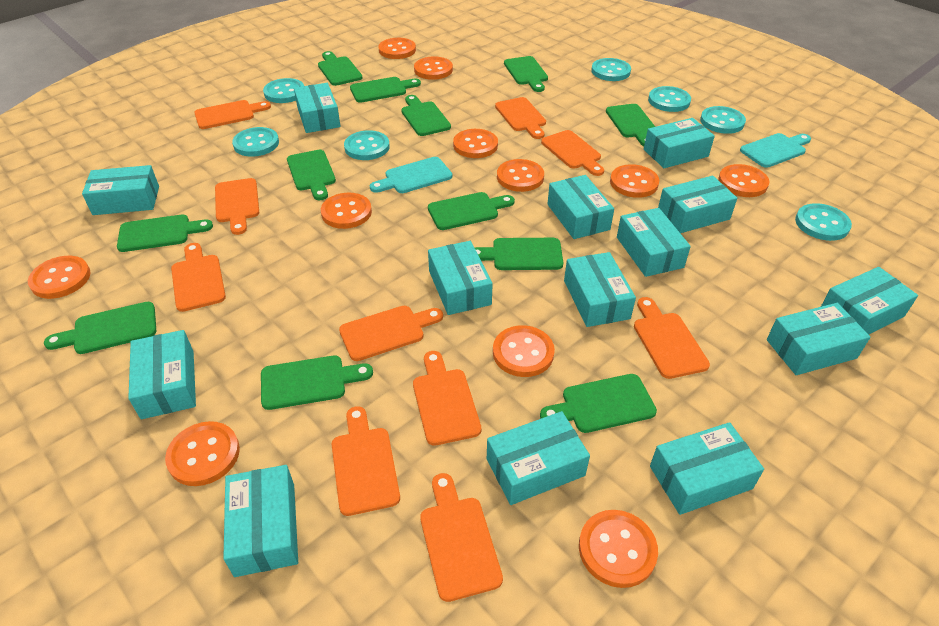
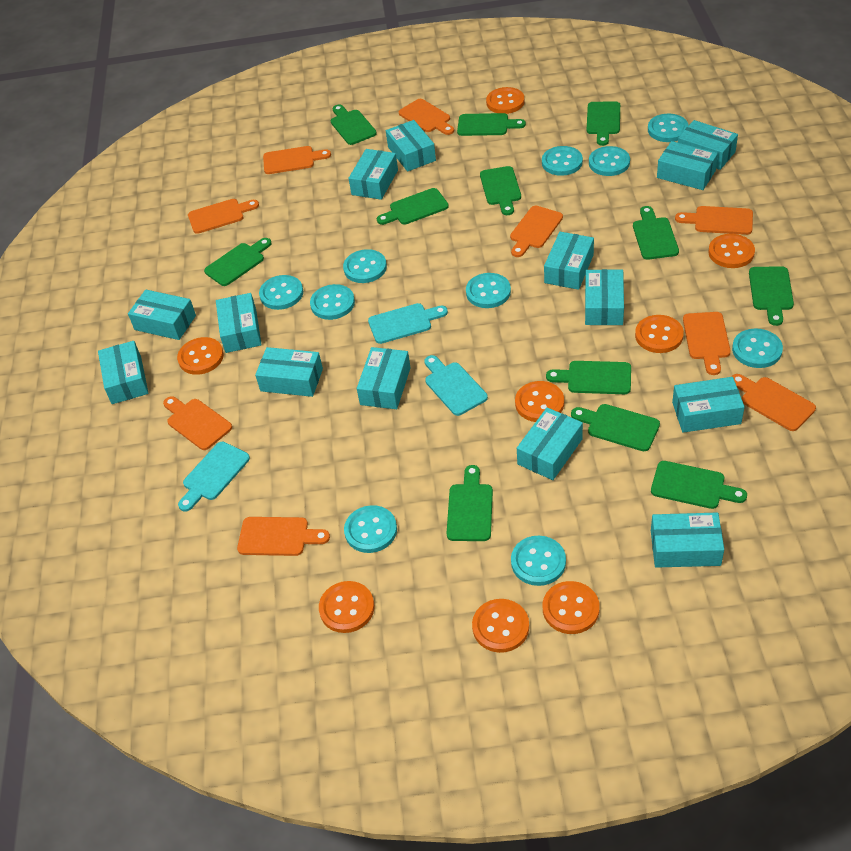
orange button: [28,256,91,299] [165,421,240,486] [321,193,372,229] [378,38,416,59] [414,56,453,80] [453,129,498,158] [493,325,555,377] [497,159,544,192] [579,510,658,588] [610,164,659,198] [718,164,769,197] = 11 -> [177,337,224,375] [319,581,374,633] [472,599,529,653] [486,87,524,114] [515,381,564,422] [543,581,600,634] [635,315,684,353] [708,234,755,268] = 8
orange cutting board: [171,243,226,312] [194,100,271,129] [215,178,259,235] [332,406,400,516] [339,306,443,361] [413,351,481,446] [420,473,503,602] [495,97,546,139] [541,130,604,176] [634,297,710,379] = 10 -> [163,396,232,450] [188,199,259,234] [237,517,330,556] [263,146,331,174] [399,99,454,135] [510,206,563,257] [675,206,753,235] [683,312,731,375] [731,374,816,431] = 9
turquoise button: [232,127,279,157] [263,78,304,103] [344,130,390,160] [591,58,631,81] [648,86,691,112] [700,106,746,134] [795,203,852,241] = 7 -> [259,275,303,310] [310,284,355,320] [343,249,387,283] [344,505,397,553] [466,273,511,308] [511,536,566,586] [542,146,583,176] [589,146,630,176] [648,114,689,142] [732,328,783,368] = 10
turquoise cutting board: [370,157,452,193] [740,133,811,168] = 2 -> [178,442,250,512] [368,303,448,344] [424,355,488,416] = 3

